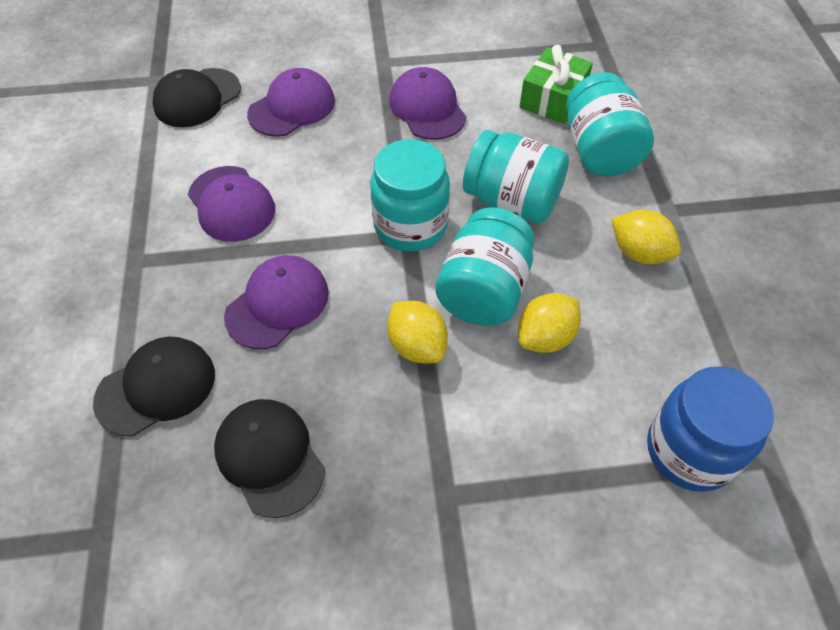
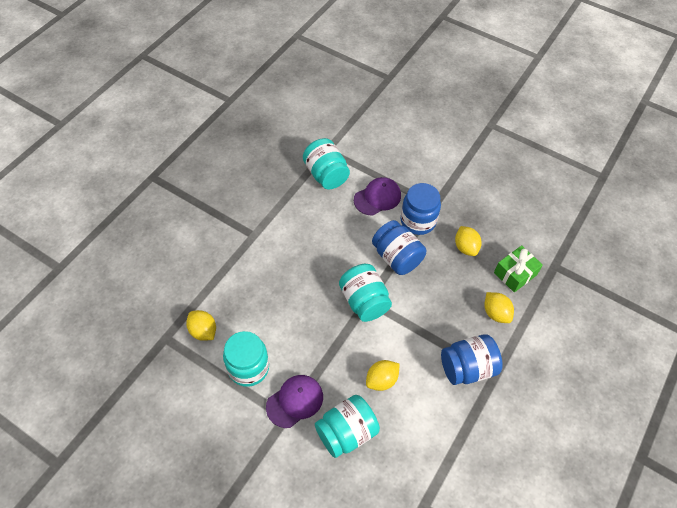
black cap: [93,337,215,436] [152,68,241,127] [214,399,325,518] = 3 -> none = 0
blue jar: [647,366,774,492] = 1 -> [372,220,426,275] [401,183,441,235] [441,334,503,385] = 3
purple cap: [188,166,275,242] [224,255,329,349] [247,68,335,137] [389,67,467,140] = 4 -> [266,375,323,428] [354,177,401,216] = 2
yellow lemon: [387,301,448,363] [518,293,581,353] [611,210,681,264] = 3 -> [186,310,216,341] [366,360,400,391] [455,226,482,256] [484,292,514,323] = 4

